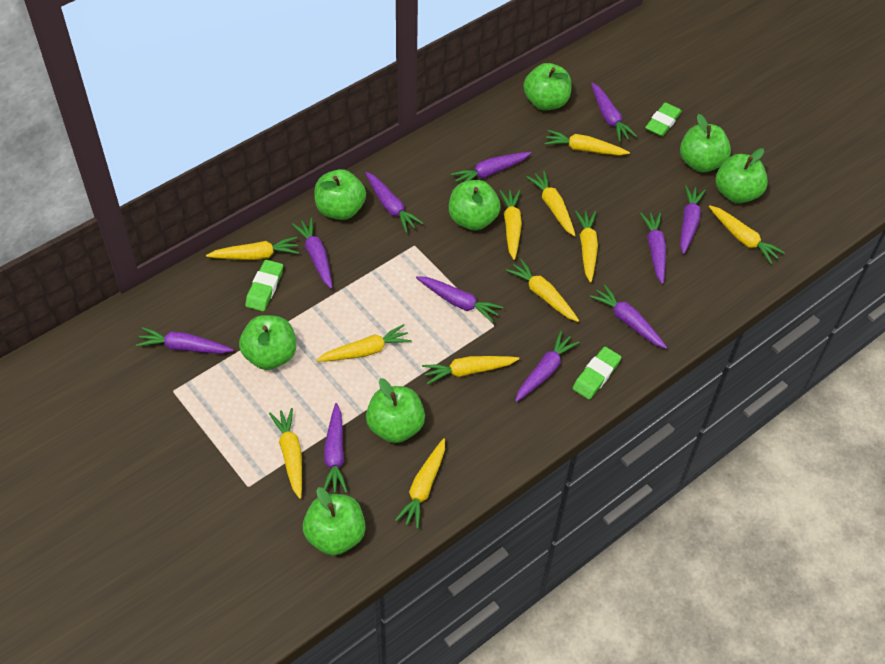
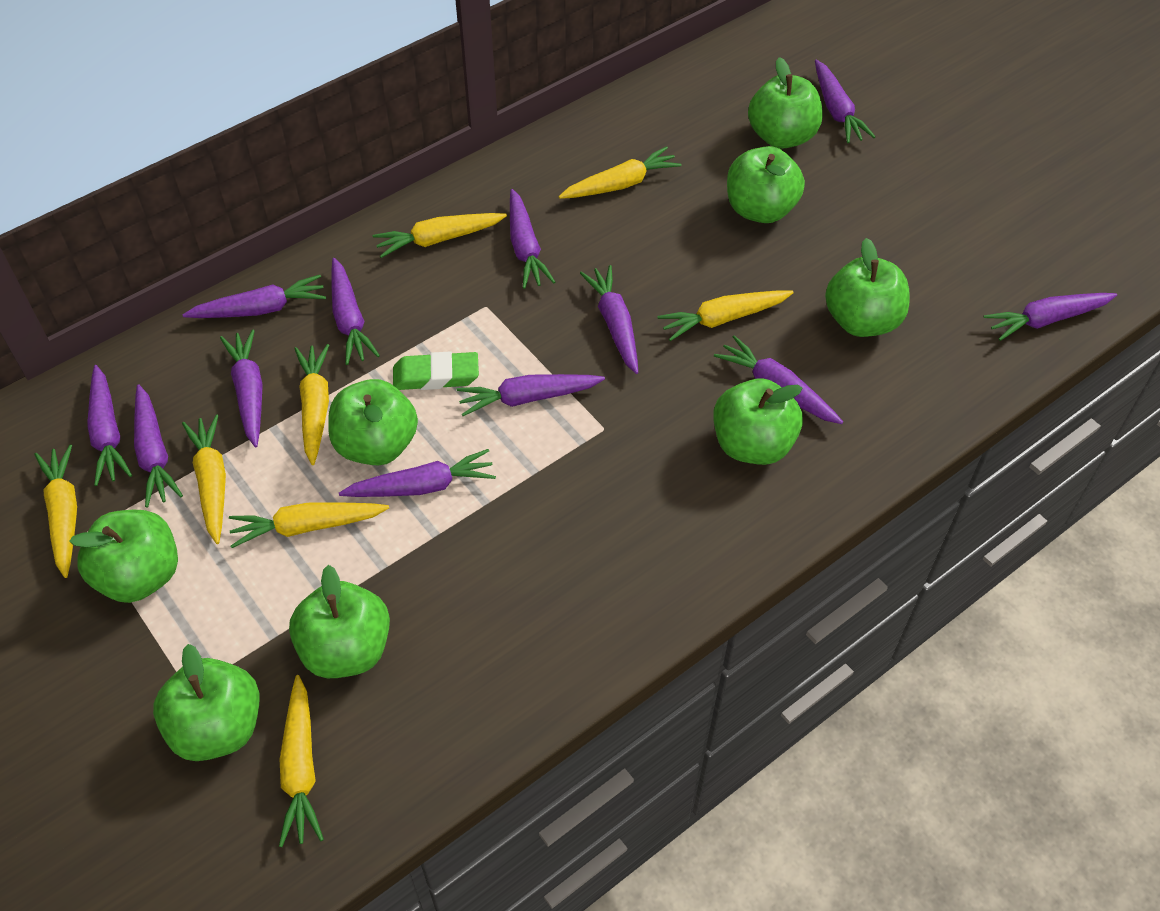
green eraser: [245,260,283,311] [573,347,621,399] [645,102,682,137] = 3 -> [393,351,479,390] = 1
purple carrot: [136,327,234,354] [292,218,332,289] [323,403,347,493] [365,172,424,233] [416,276,503,323] [451,152,531,182] [515,331,580,402] [590,284,667,349] [591,83,637,142] [640,212,666,284] [680,185,706,254] = 11 -> [87,365,132,486] [134,384,183,507] [182,275,326,318] [220,330,263,447] [331,258,380,365] [339,449,496,497] [456,374,605,416] [510,189,555,289] [580,265,638,374] [714,335,843,424] [815,60,875,143] [984,293,1117,341] = 12
yellow carrot: [206,236,299,260] [269,408,302,499] [316,324,412,362] [395,438,445,529] [422,356,519,385] [499,190,522,260] [506,259,579,322] [526,170,576,237] [544,130,630,155] [575,211,598,283] [709,205,785,264] = 11 -> [35,444,77,578] [182,414,226,544] [229,503,389,548] [279,675,324,847] [294,344,329,465] [373,213,507,258] [558,146,682,199] [657,290,794,341] = 8

